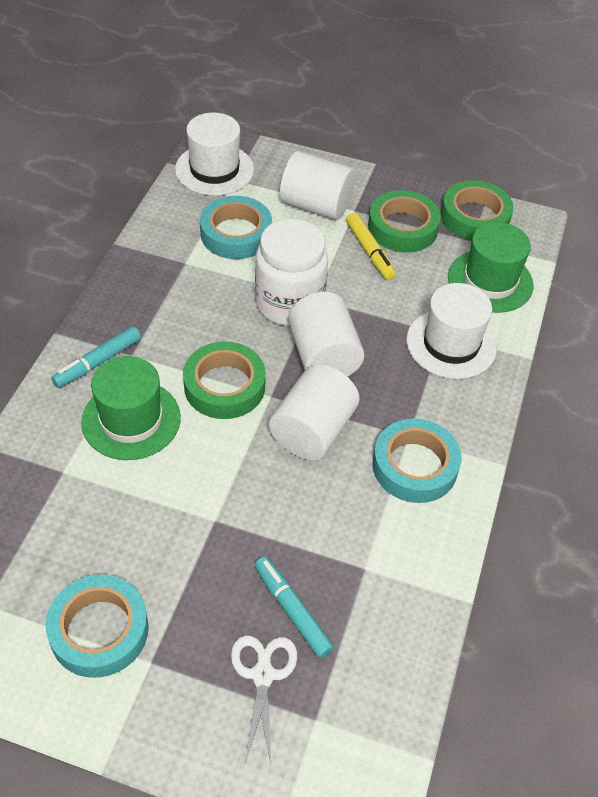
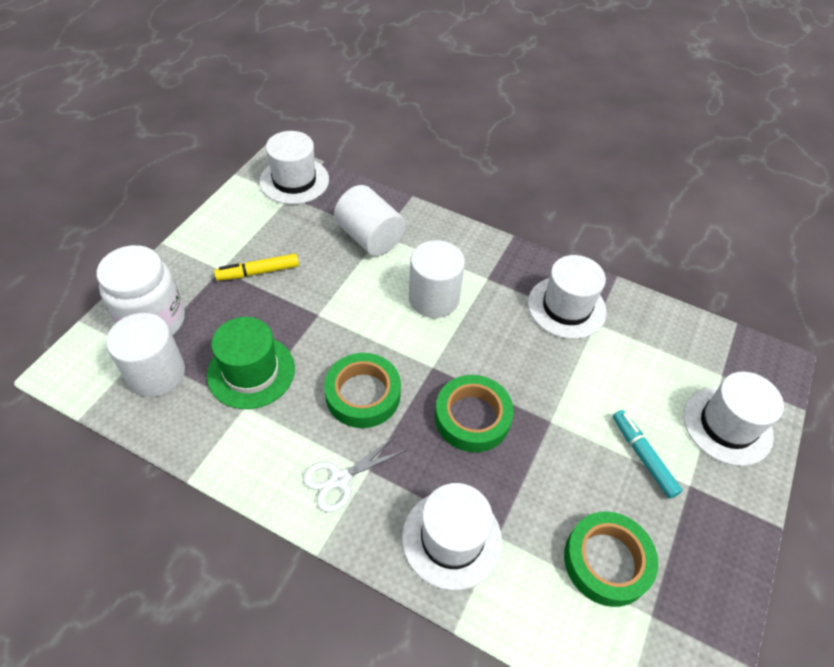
green hat: [81,356,181,460] [448,222,534,313] = 2 -> [207,317,295,409] = 1
turquoise marker: [51,326,141,388] [254,556,334,658] = 2 -> [613,410,682,499] = 1
turquoise tape: [46,575,149,678] [200,196,272,259] [372,418,461,503] = 3 -> none = 0
white hat: [175,112,254,196] [406,283,497,379] = 2 -> [259,131,329,204] [402,483,502,590] [528,255,607,339] [683,372,784,466] = 4

